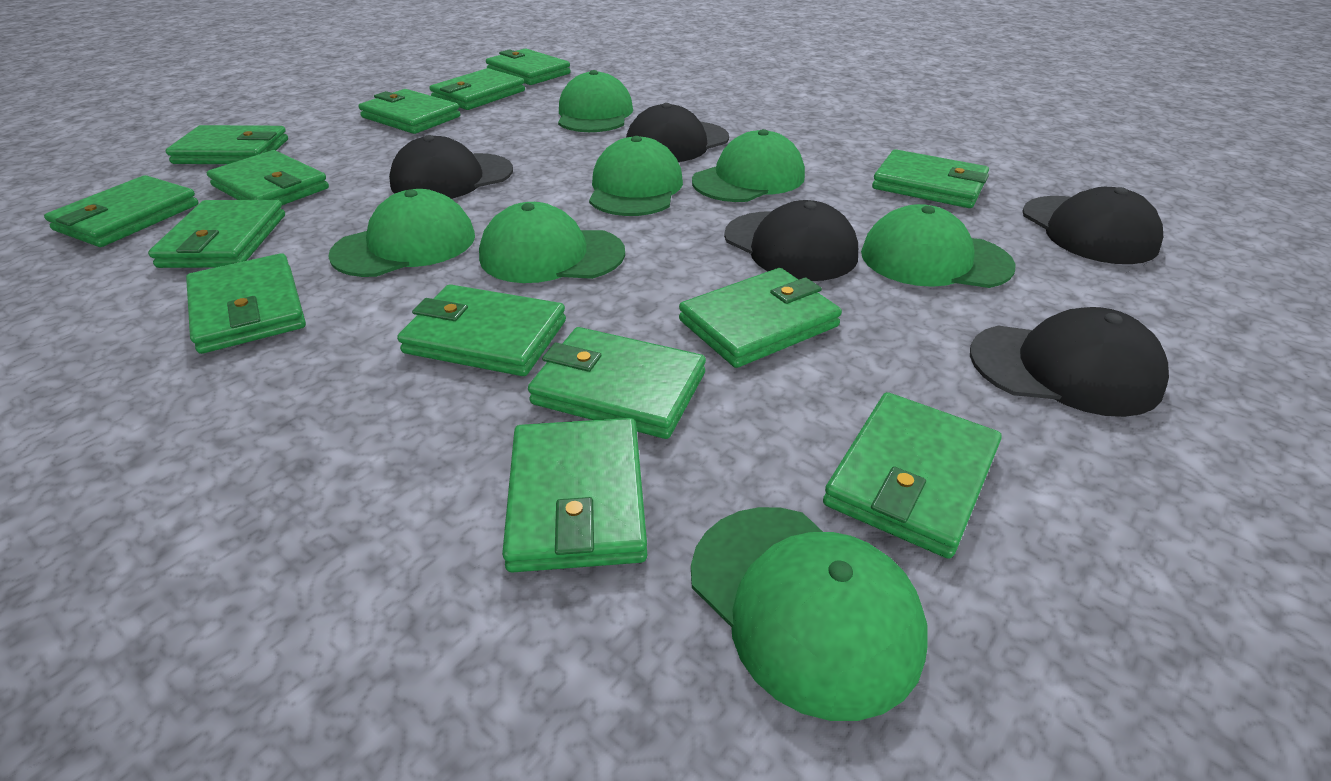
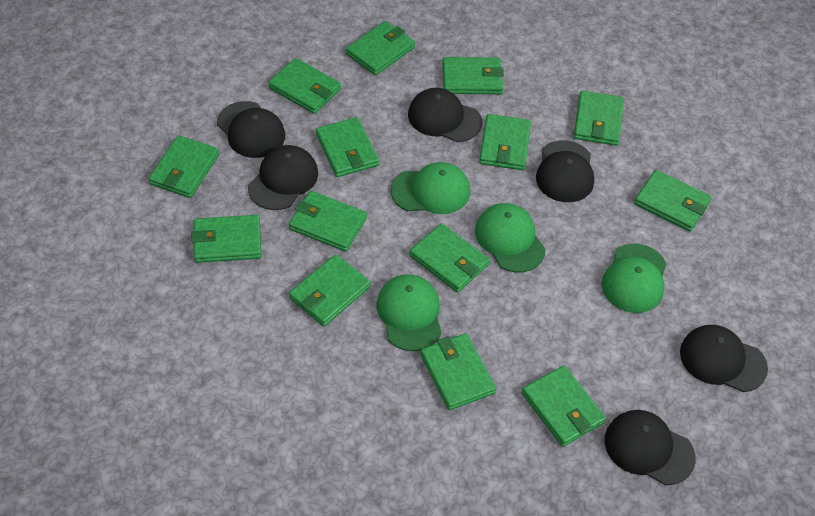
black cap: [389,135,513,199] [626,103,729,162] [724,200,858,281] [970,307,1169,417] [1023,187,1163,264] = 5 -> [217,101,285,158] [248,145,318,210] [408,88,482,142] [536,140,594,202] [605,410,696,485] [680,325,768,392] = 6
green cap: [328,189,475,277] [479,202,625,283] [558,70,633,132] [589,136,683,216] [691,507,928,721] [692,129,805,202] [861,204,1016,288] = 7 -> [376,275,442,351] [391,162,470,214] [475,203,546,273] [602,244,666,313] = 4

